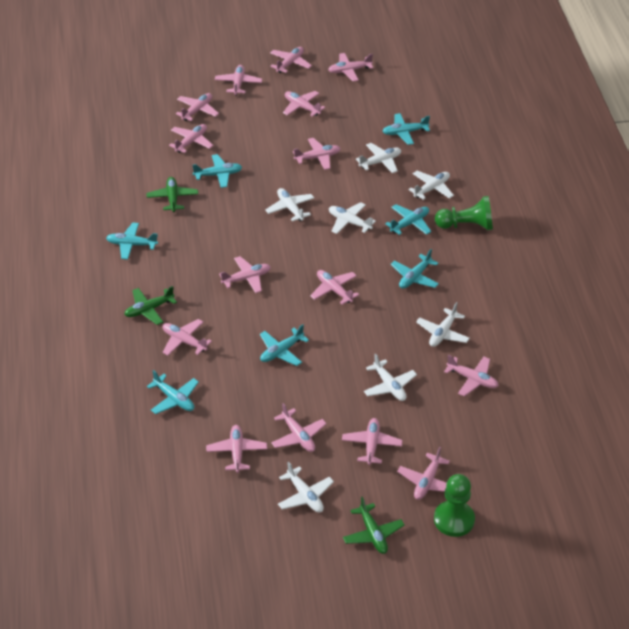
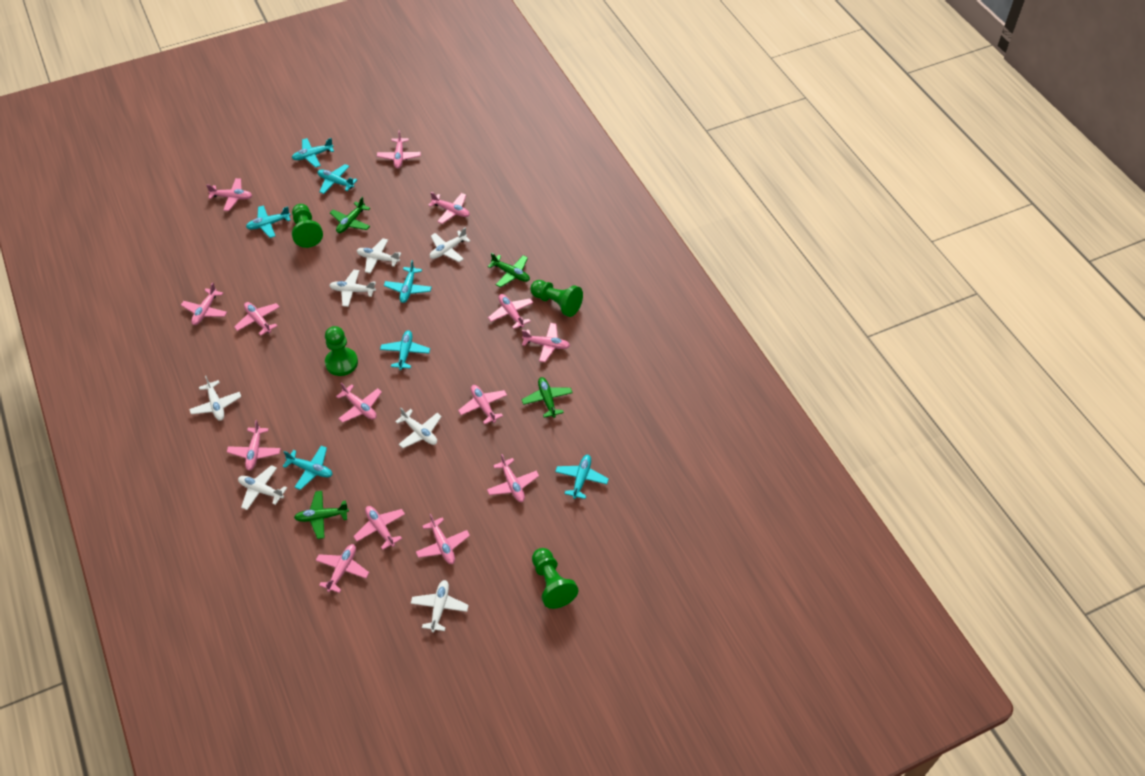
green pawn: [434,474,475,537] [435,196,493,230] = 2 -> [292,204,323,248] [325,326,358,376] [530,280,583,317] [532,548,578,609] = 4
green plane: [124,286,177,325] [146,177,198,212] [343,497,405,554] = 3 -> [294,491,349,539] [330,197,370,233] [488,253,530,287] [522,377,573,418] = 4
pink plane: [163,319,212,355] [169,124,213,153] [176,93,219,121] [206,425,267,473] [215,65,262,96] [219,256,271,293] [270,47,312,73] [271,403,327,452] [283,91,325,117] [293,138,341,170] [310,270,359,305] [328,53,373,81] [342,418,403,465] [397,447,450,500] [444,355,499,397] = 15 -> [181,282,227,325] [206,178,252,211] [227,420,281,471] [234,302,280,336] [316,544,369,593] [336,382,382,423] [353,506,405,550] [377,130,421,168] [416,514,470,564] [428,192,470,224] [458,385,507,424] [487,454,539,502] [488,294,533,329] [522,323,570,362] = 14

